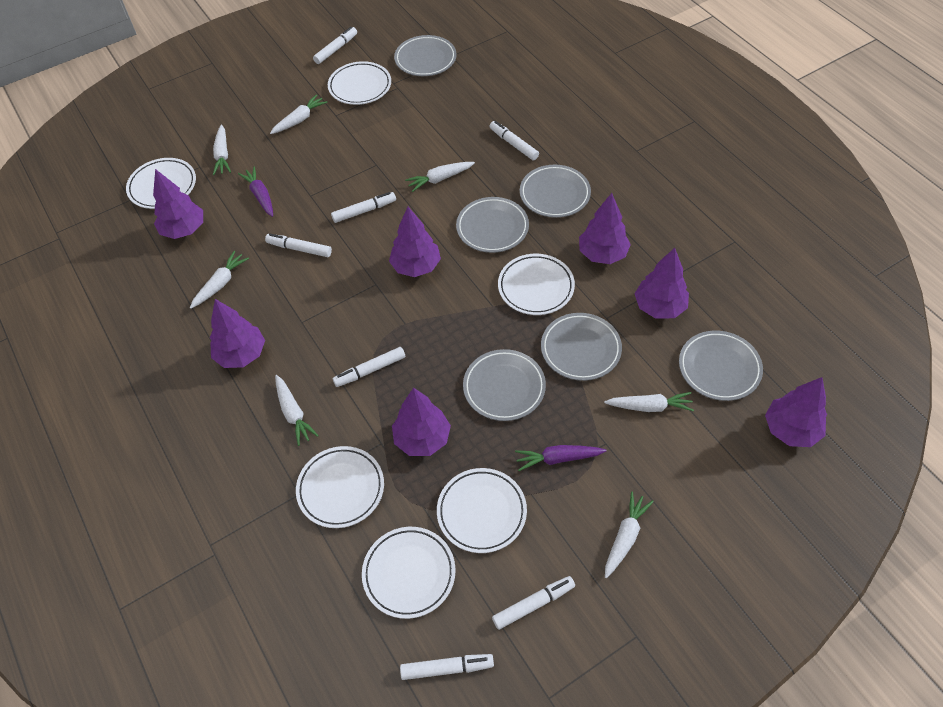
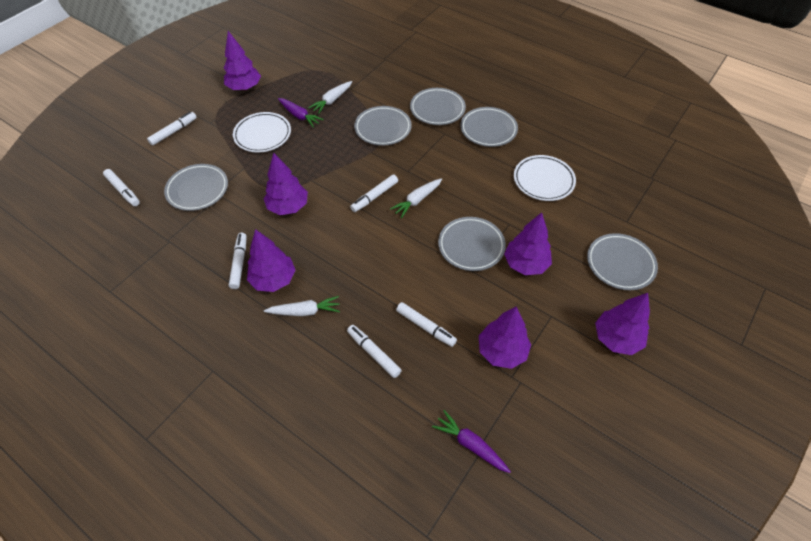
purple tree: [153,169,203,239] [210,299,265,368] [389,207,441,277] [392,388,451,456] [579,193,631,264] [635,248,689,319] [765,377,827,447] = 7 -> [224,31,261,91] [247,229,295,292] [264,153,308,215] [479,306,531,369] [504,212,552,275] [595,293,650,355] = 6
white carrot: [190,251,249,309] [213,125,231,175] [270,94,328,134] [275,375,319,446] [405,162,475,192] [604,392,694,412] [605,491,654,578] = 7 -> [264,296,340,316] [308,81,352,114] [390,178,442,218] = 3
white marker: [265,234,332,257] [313,27,357,64] [331,192,396,223] [333,347,405,387] [400,654,494,680] [490,121,539,160] [492,576,575,630] = 7 -> [103,169,140,206] [147,112,197,146] [229,233,247,289] [347,325,402,378] [350,174,398,212] [396,302,457,347] = 6
white plate: [126,158,196,209] [296,446,384,528] [328,61,391,105] [362,527,456,619] [437,468,527,553] [498,254,575,315] = 6 -> [233,112,291,153] [514,155,576,201] = 2

